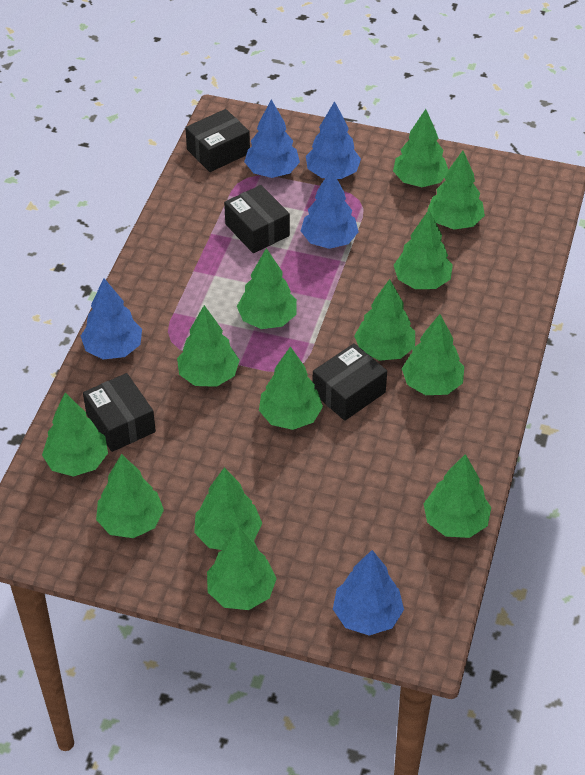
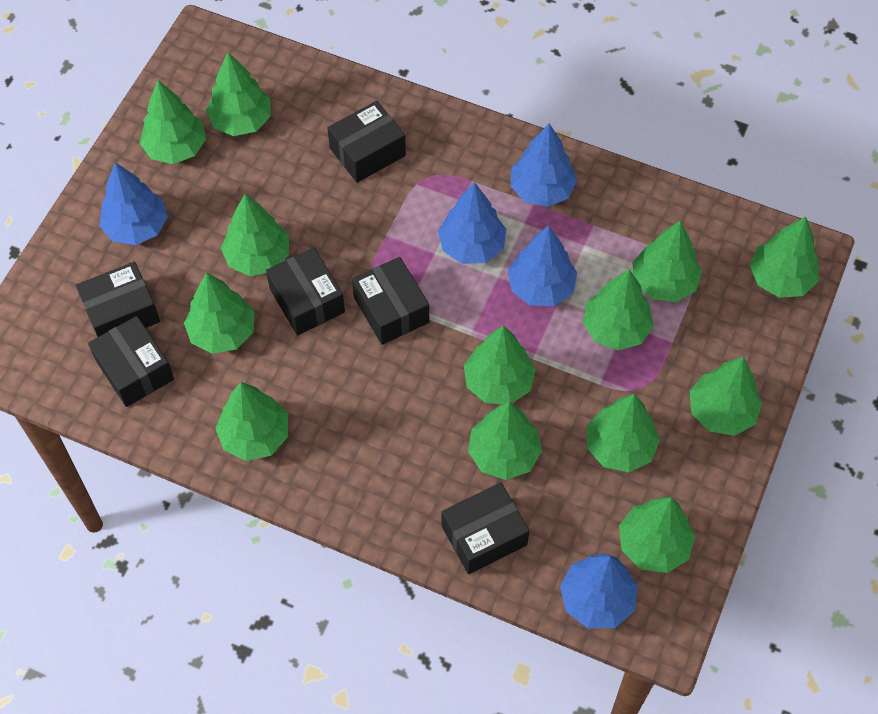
black box: [83,373,156,452] [185,109,250,172] [224,185,290,253] [313,343,387,421] = 4 -> [76,262,160,337] [88,316,174,407] [266,248,345,335] [328,101,406,183] [352,257,429,345] [441,482,529,574] = 6

